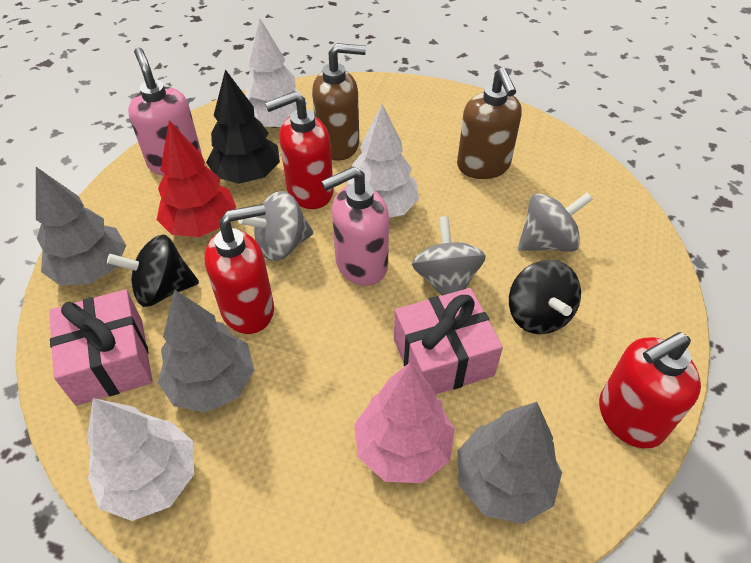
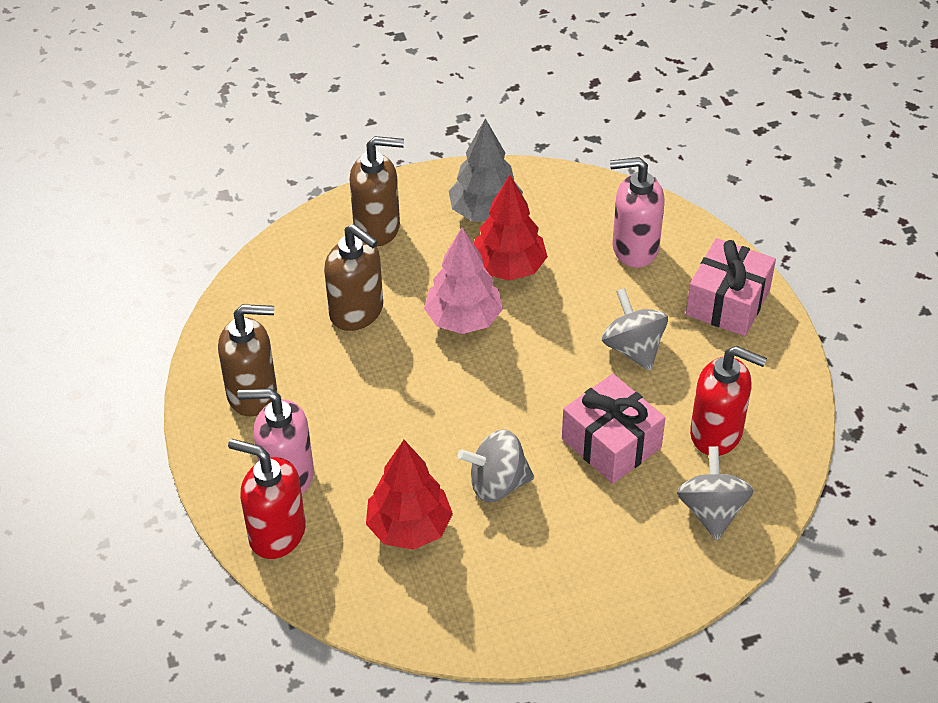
black spinning top: [107,235,199,307] [509,260,581,334] = 2 -> none = 0
black tree: [206,69,280,184] = 1 -> none = 0
brown soap dispenser: [312,43,366,161] [457,68,522,179] = 2 -> [218,304,277,416] [324,224,383,331] [349,136,404,246] = 3
grey tree: [36,167,127,286] [158,289,254,412] [458,402,562,524] = 3 -> [449,118,523,222] = 1
red soap dispenser: [205,204,274,334] [265,91,334,209] [599,332,701,448] = 3 -> [228,439,306,559] [690,346,767,456] = 2
red tree: [157,121,236,237] = 1 -> [366,440,453,550] [474,175,548,281] = 2
white tree: [87,398,194,521] [243,19,307,128] [345,104,419,218] = 3 -> none = 0

